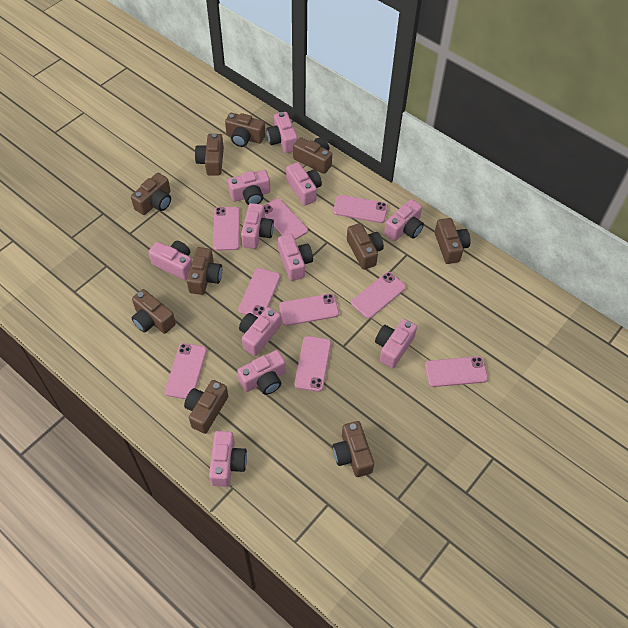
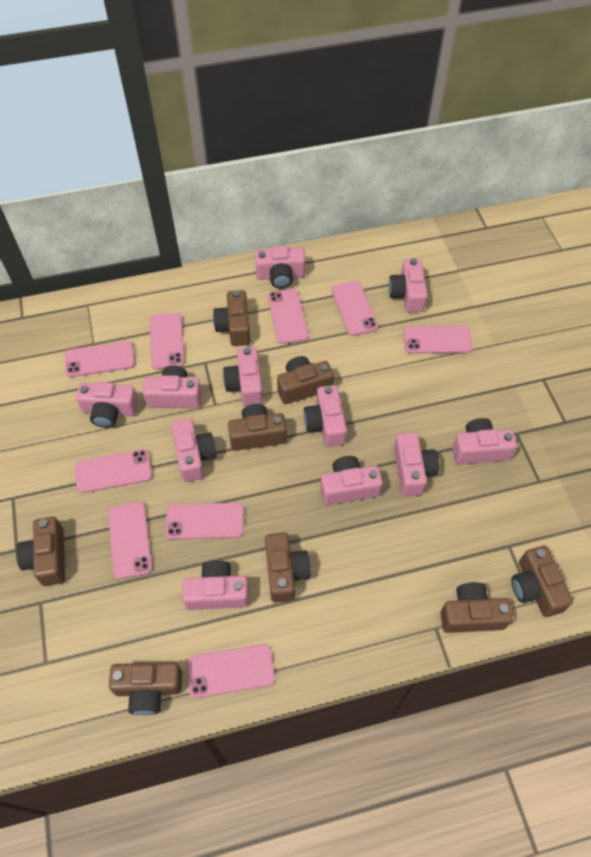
brown camera: [131,173,171,215] [132,289,176,334] [184,380,228,434] [187,247,222,295] [195,133,224,176] [225,113,265,147] [293,137,332,174] [333,421,374,477] [347,223,384,270] [435,218,471,264] = 10 -> [16,517,65,586] [109,662,182,715] [213,290,250,346] [228,404,287,451] [265,533,311,603] [277,356,334,404] [440,582,513,633] [511,546,573,617] = 8

